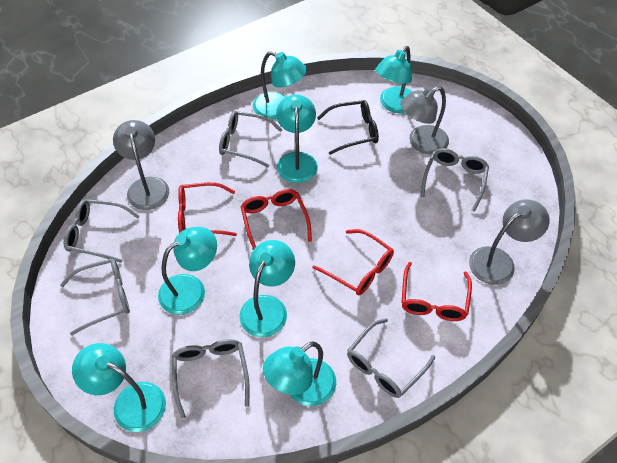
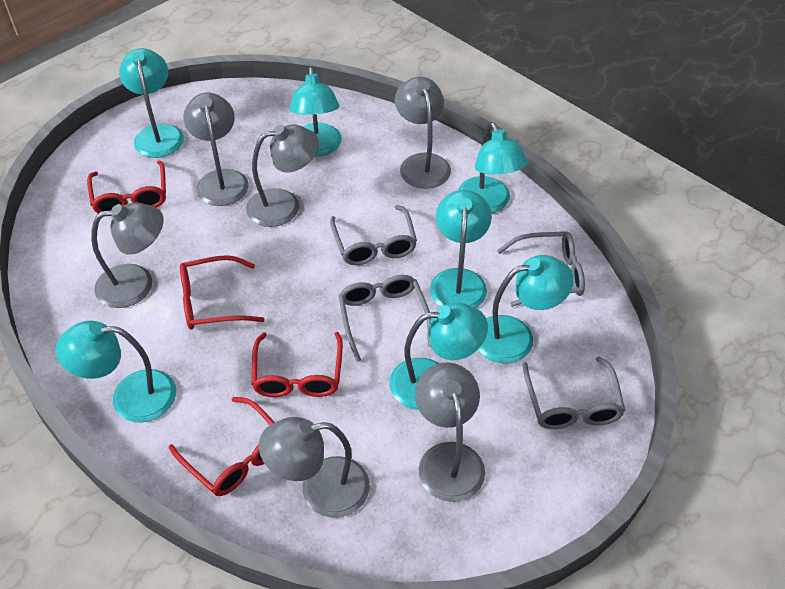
black glasses: [317,100,379,155] = 1 -> none = 0
grey glasses: [60,258,130,335] [64,199,140,263] [172,339,250,419] [219,111,283,167] [347,318,435,398] [421,148,489,212] = 6 -> [330,205,417,265] [338,275,431,362] [497,231,585,307] [523,356,625,429] = 4
grey lamp: [113,120,169,210] [400,86,449,155] [469,199,550,285] = 3 -> [91,202,164,308] [183,93,248,206] [246,124,319,227] [259,417,370,518] [395,77,451,189] [415,362,485,502] = 6

